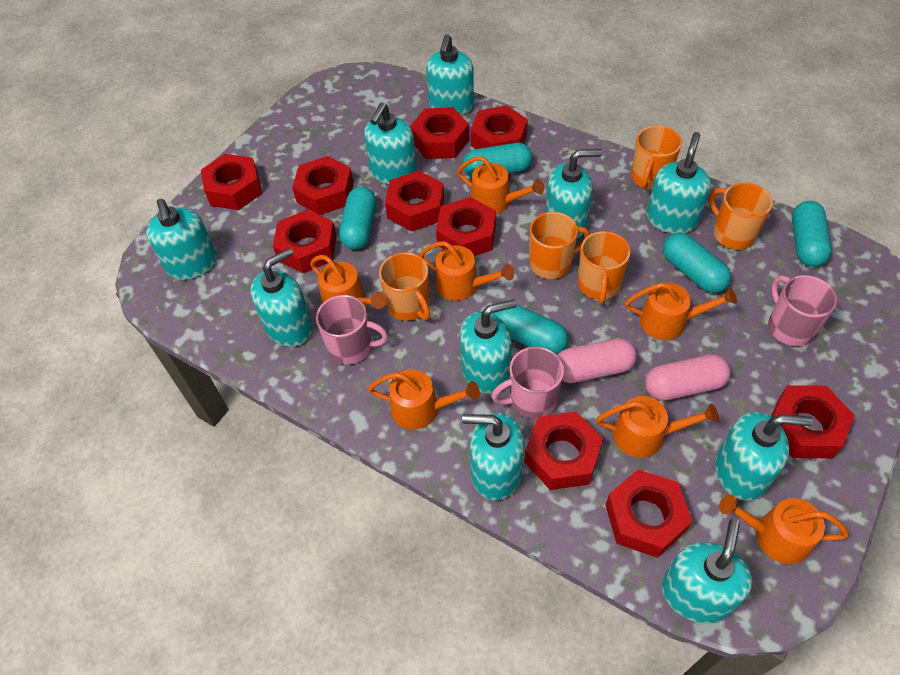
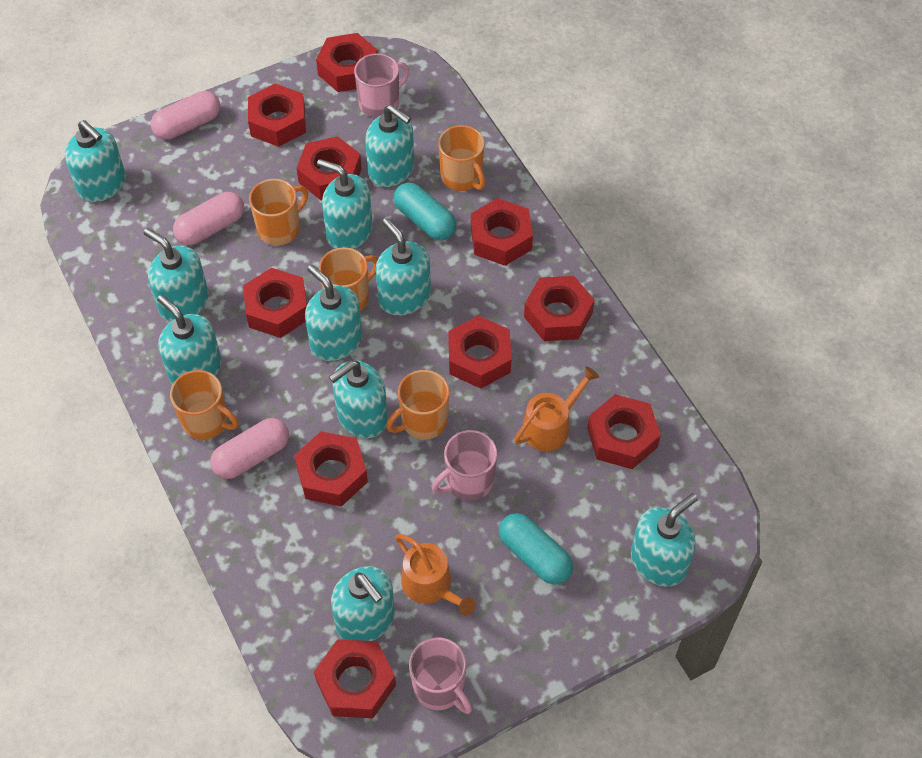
orange watering can: [310,255,386,309] [368,370,480,430] [419,241,514,301] [457,156,544,214] [596,396,719,458] [625,282,737,340] [719,495,849,564] = 7 -> [395,534,476,616] [514,366,599,451] = 2
pink capsule: [557,338,637,383] [645,354,731,401] = 2 -> [151,91,220,140] [173,192,244,245] [210,418,289,479] = 3
turquoise capsule: [339,187,376,250] [463,143,532,177] [492,305,568,354] [663,233,731,293] [792,201,832,267] = 5 -> [394,182,456,240] [499,513,573,585] = 2

